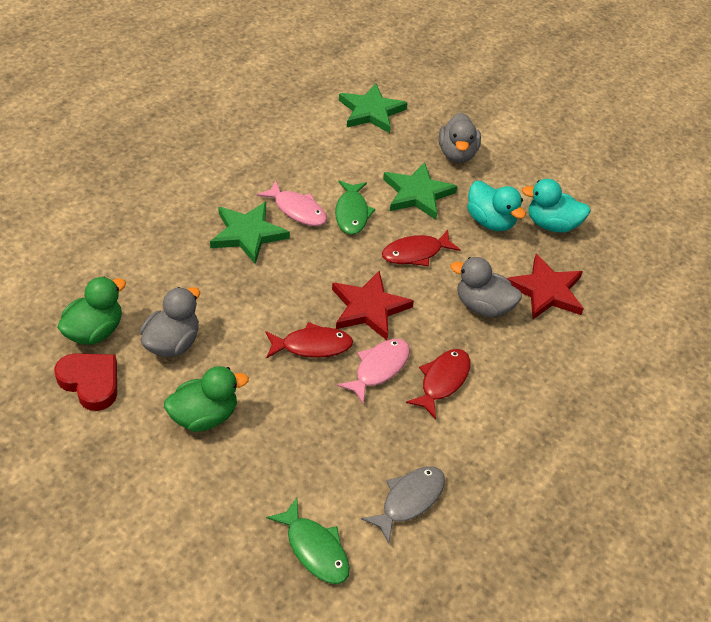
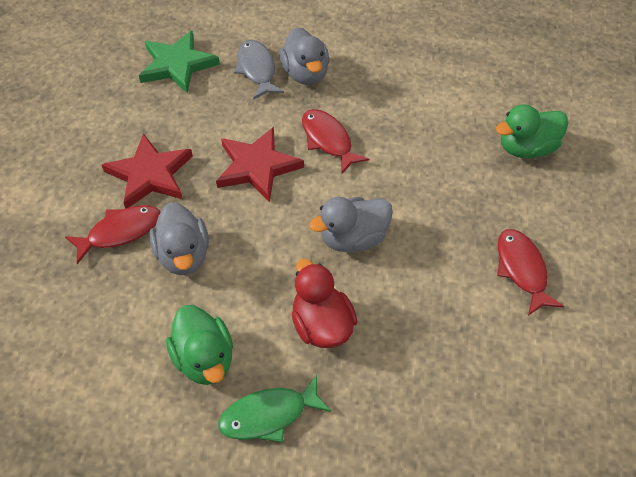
green fish: [267,498,350,584] [335,180,376,235] = 2 -> [218,375,331,442] = 1
green star: [210,202,290,264] [339,84,408,133] [383,162,458,220] = 3 -> [139,31,220,93] = 1
pink fish: [257,181,327,226] [337,339,410,405] = 2 -> none = 0
red duck: none = 0 -> [292,259,358,348] = 1
red heart: [54,353,117,411] = 1 -> none = 0
turquoise duck: [467,181,526,231] [522,179,591,233] = 2 -> none = 0

